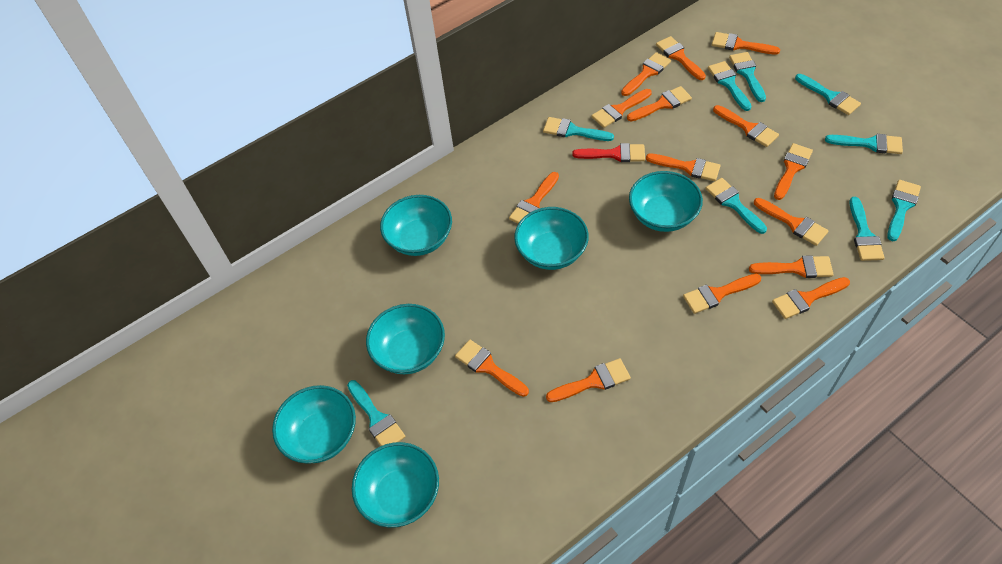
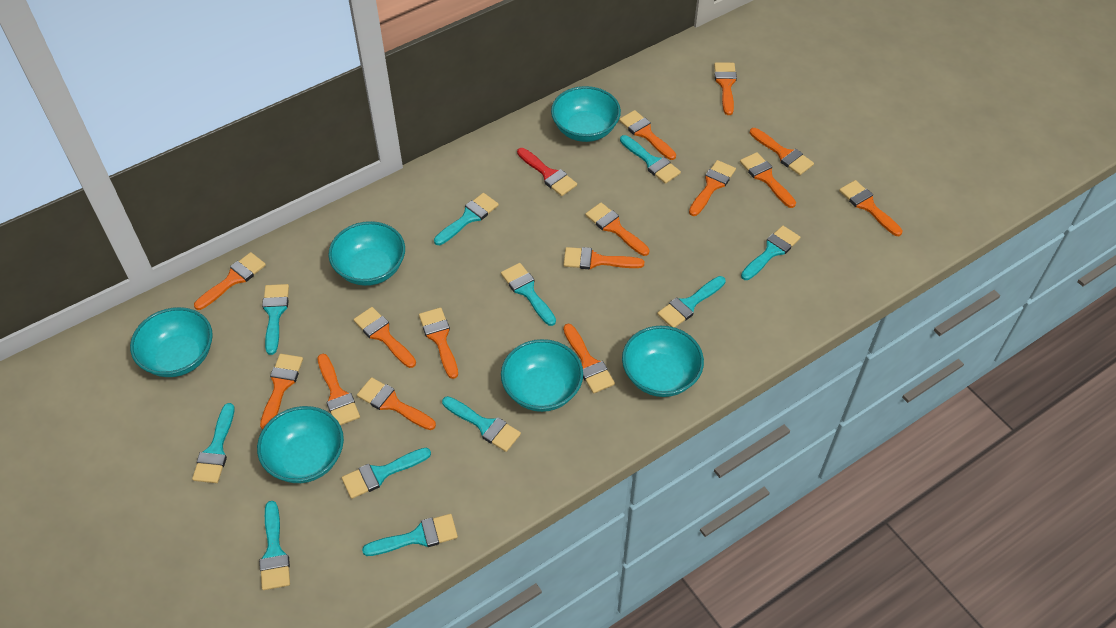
turquoise brush: [347,380,405,446] [543,117,614,141] [706,178,767,234] [708,61,752,111] [729,52,766,102] [795,74,861,115] [825,134,903,154] [849,197,885,261] [887,180,921,241] = 9 -> [192,403,235,483] [259,501,290,590] [262,284,289,355] [342,448,431,499] [362,514,458,556] [434,193,499,245] [442,396,521,452] [501,263,556,326] [620,135,681,184] [657,276,726,328] [741,225,800,280] = 11

